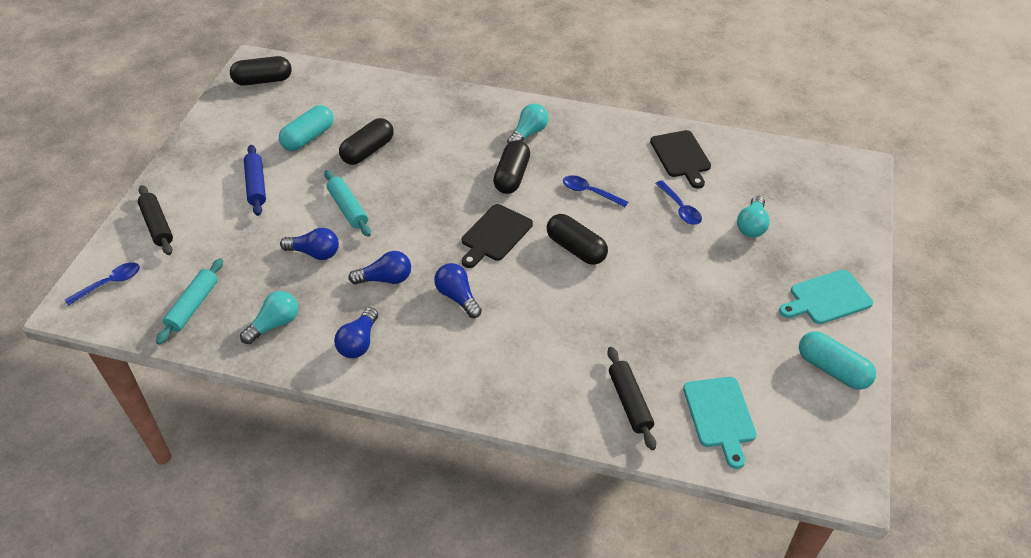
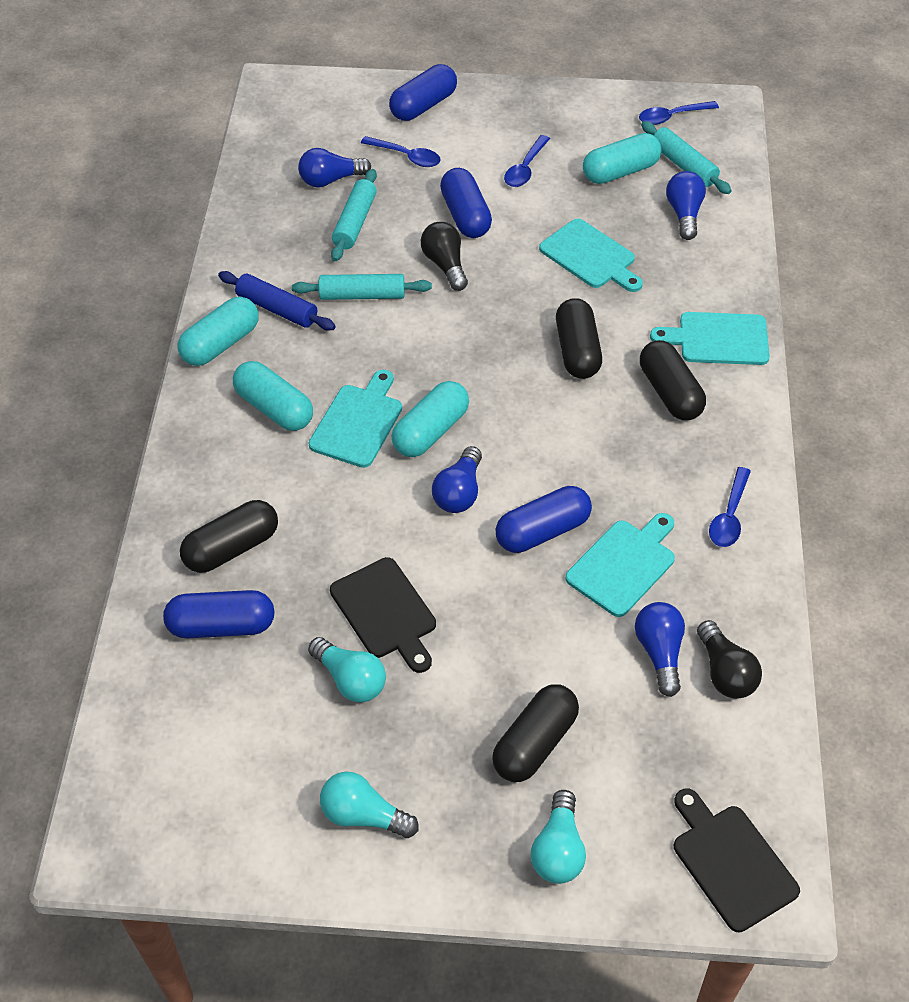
black light bulb: none = 0 -> [421,222,468,291] [697,620,762,699] = 2
black rolling pin: [138,185,173,255] [607,347,656,450] = 2 -> none = 0
blue capsule: none = 0 -> [163,590,275,638] [389,64,457,121] [440,168,492,238] [495,486,592,553] = 4
blue spoon: [65,262,140,306] [563,175,628,207] [655,180,702,225] = 3 -> [361,136,441,167] [504,135,550,187] [639,101,719,125] [709,467,751,547] = 4
turquoise capsule: [279,105,334,151] [799,331,876,390] = 2 -> [177,297,259,366] [233,361,313,431] [391,381,469,457] [583,133,662,184] = 4
turquoise cutting board: [683,377,757,469] [779,269,873,324] = 2 -> [309,370,402,468] [539,219,643,292] [565,513,675,617] [650,312,770,365] = 4
turquoise rolling pin: [156,258,223,345] [324,170,371,237] = 2 -> [292,274,432,300] [331,169,377,261] [641,121,732,194] = 3

